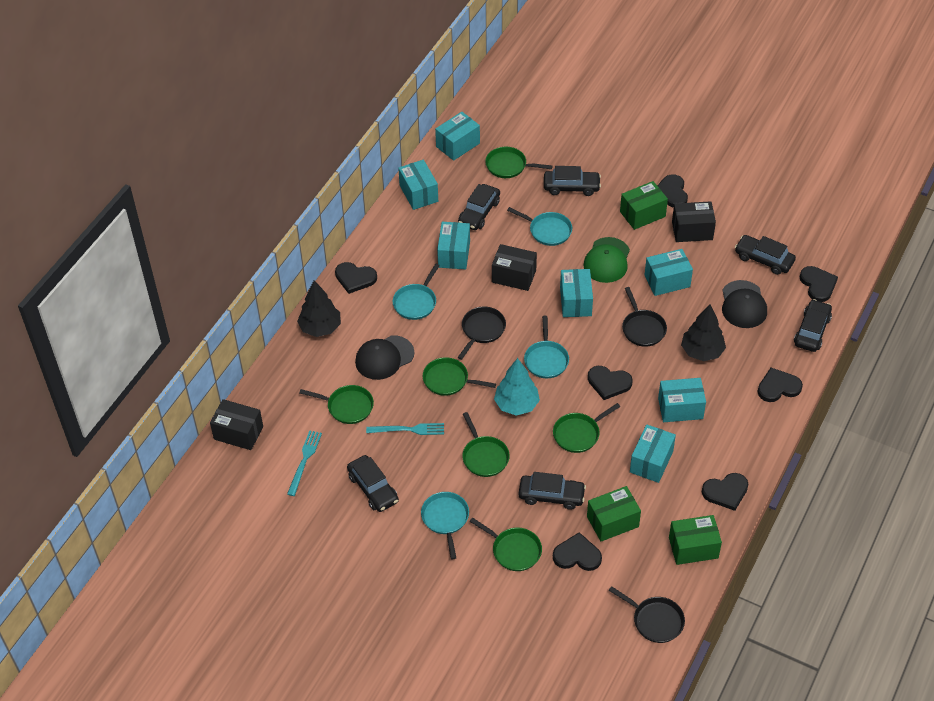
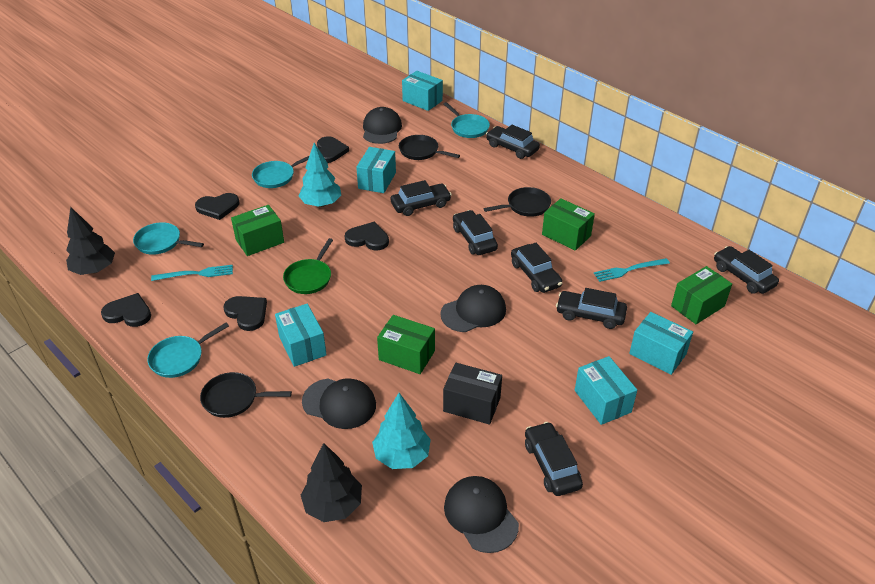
black box: [210,399,263,450] [492,244,537,291] [672,201,716,242] = 3 -> [443,363,502,425] = 1
black cap: [355,335,414,380] [722,280,767,328] = 2 -> [302,378,376,429] [363,107,402,144] [440,285,506,332] [444,476,519,553] = 4
black car: [347,455,399,512] [458,184,500,230] [519,472,586,510] [544,166,601,196] [735,235,796,275] [794,299,832,352] = 6 -> [391,180,452,216] [453,210,498,255] [486,125,540,159] [511,243,563,293] [525,422,583,496] [556,288,627,329] [714,246,779,294] = 7
black heart: [335,262,377,294] [553,532,602,571] [588,366,633,400] [657,174,688,208] [702,473,748,511] [757,368,803,402] [800,266,838,302] = 7 -> [101,293,151,327] [195,193,240,220] [224,296,267,331] [317,136,349,163] [345,222,389,250] = 5
green box: [587,486,641,542] [620,181,668,230] [669,515,722,565] = 3 -> [231,205,284,256] [377,315,435,374] [542,198,595,251] [671,266,732,324] = 4
green cap: [583,237,630,283] = 1 -> none = 0
green pan: [299,385,374,424] [423,357,496,396] [462,412,509,477] [469,517,542,571] [485,147,553,178] [553,403,620,453] = 6 -> [283,238,333,294] = 1
turquoise box: [398,160,438,210] [435,112,480,161] [437,222,470,269] [560,269,593,317] [630,424,676,483] [645,249,693,296] [658,378,706,422] = 7 -> [275,304,327,367] [356,147,396,193] [402,71,443,111] [575,356,637,425] [629,312,693,375] = 5
turquoise tree: [494,358,540,416] = 1 -> [299,143,341,207] [372,393,431,469] = 2

